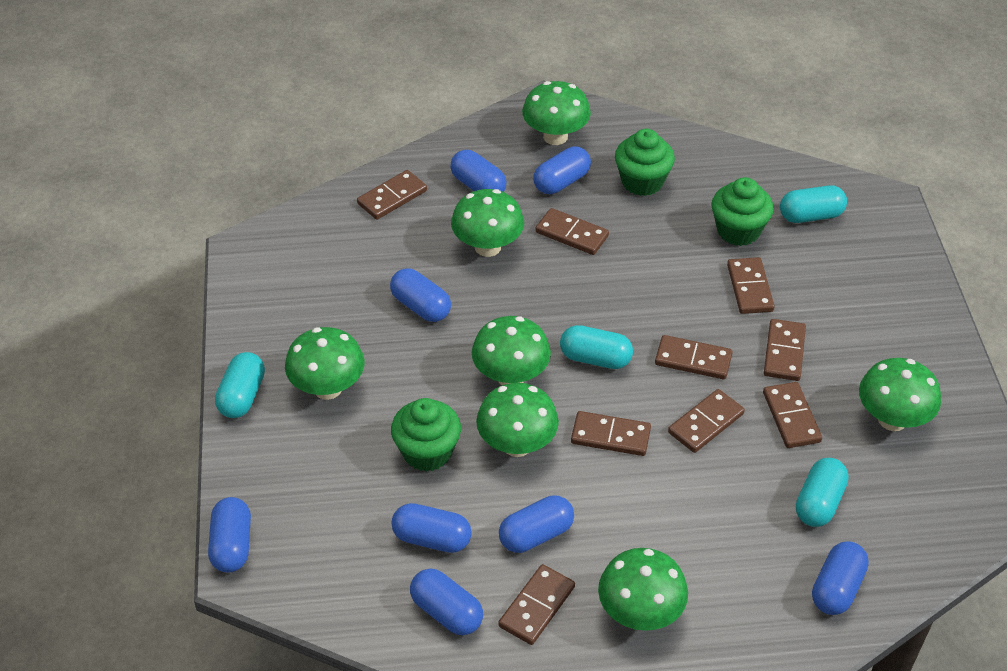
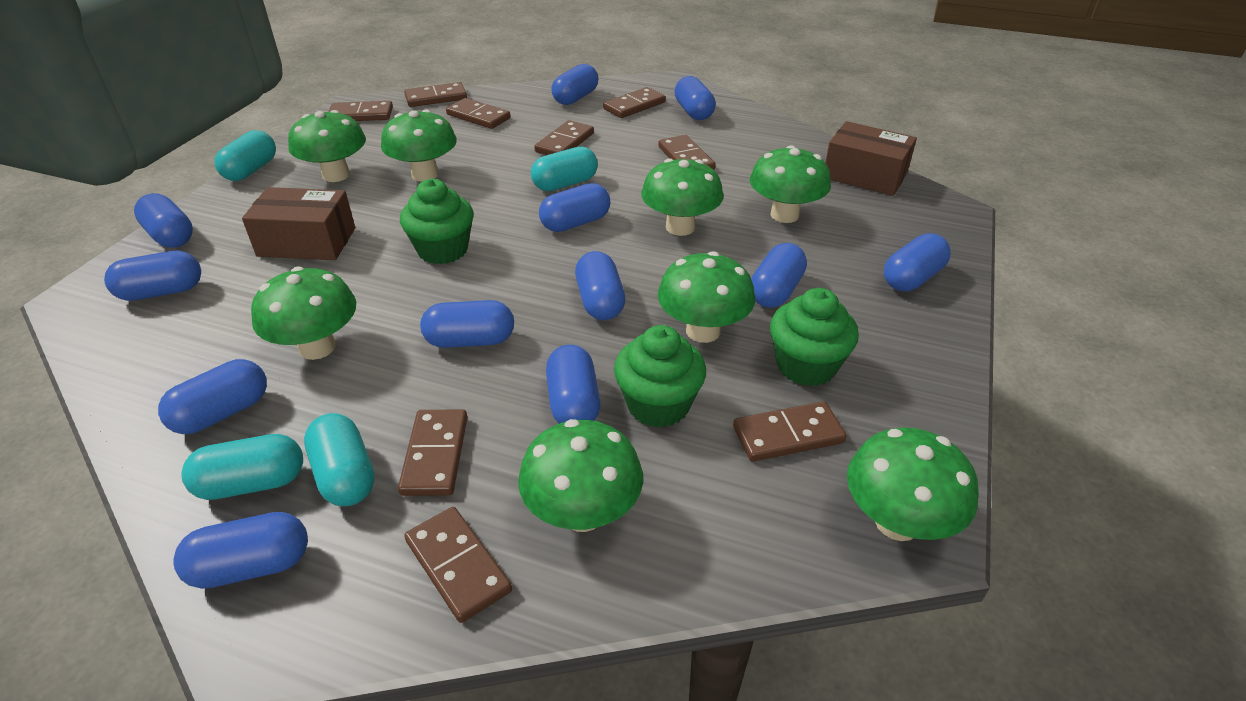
blue capsule: [208,497,251,573] [390,268,451,322] [391,503,472,553] [410,569,483,635] [451,150,506,192] [499,495,574,553] [533,146,591,194] [812,541,869,615] = 8 -> [104,251,201,301] [134,193,193,248] [158,359,267,434] [173,512,308,589] [420,300,514,348] [539,183,610,232] [546,345,600,424] [551,64,599,105] [575,251,625,320] [674,76,716,120] [751,243,807,308] [884,233,951,291] = 12
brown box: none = 0 -> [242,187,355,260] [825,121,917,196] = 2
green mushroom: [285,327,365,400] [451,189,524,257] [472,316,551,385] [476,383,559,457] [522,81,591,145] [598,548,688,631] [859,358,941,431] = 7 -> [251,267,356,360] [288,110,366,182] [381,109,457,181] [518,419,643,532] [641,158,724,236] [658,251,755,343] [750,145,831,223] [847,428,979,541] = 8

